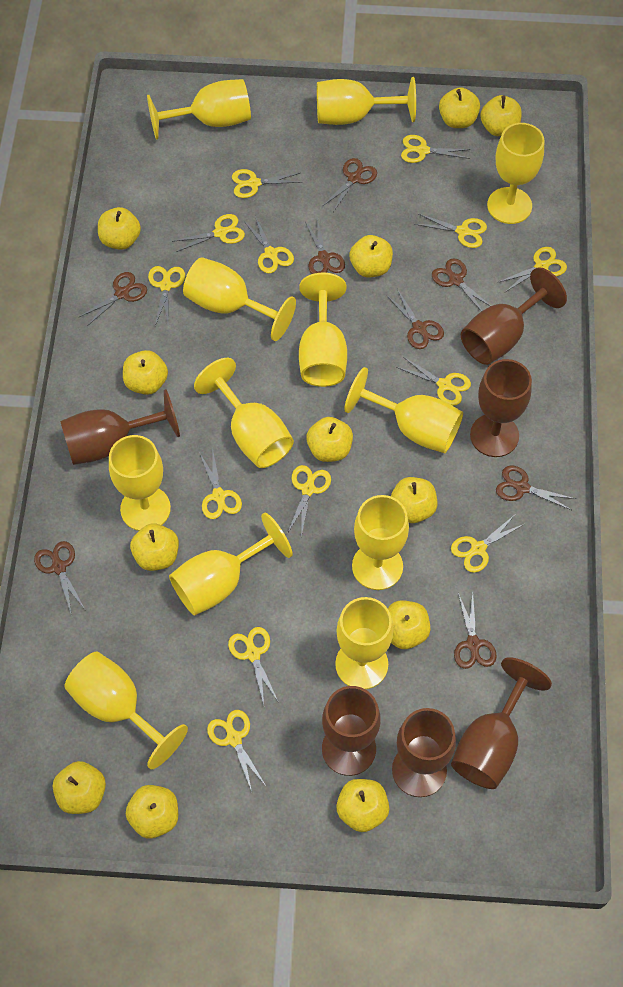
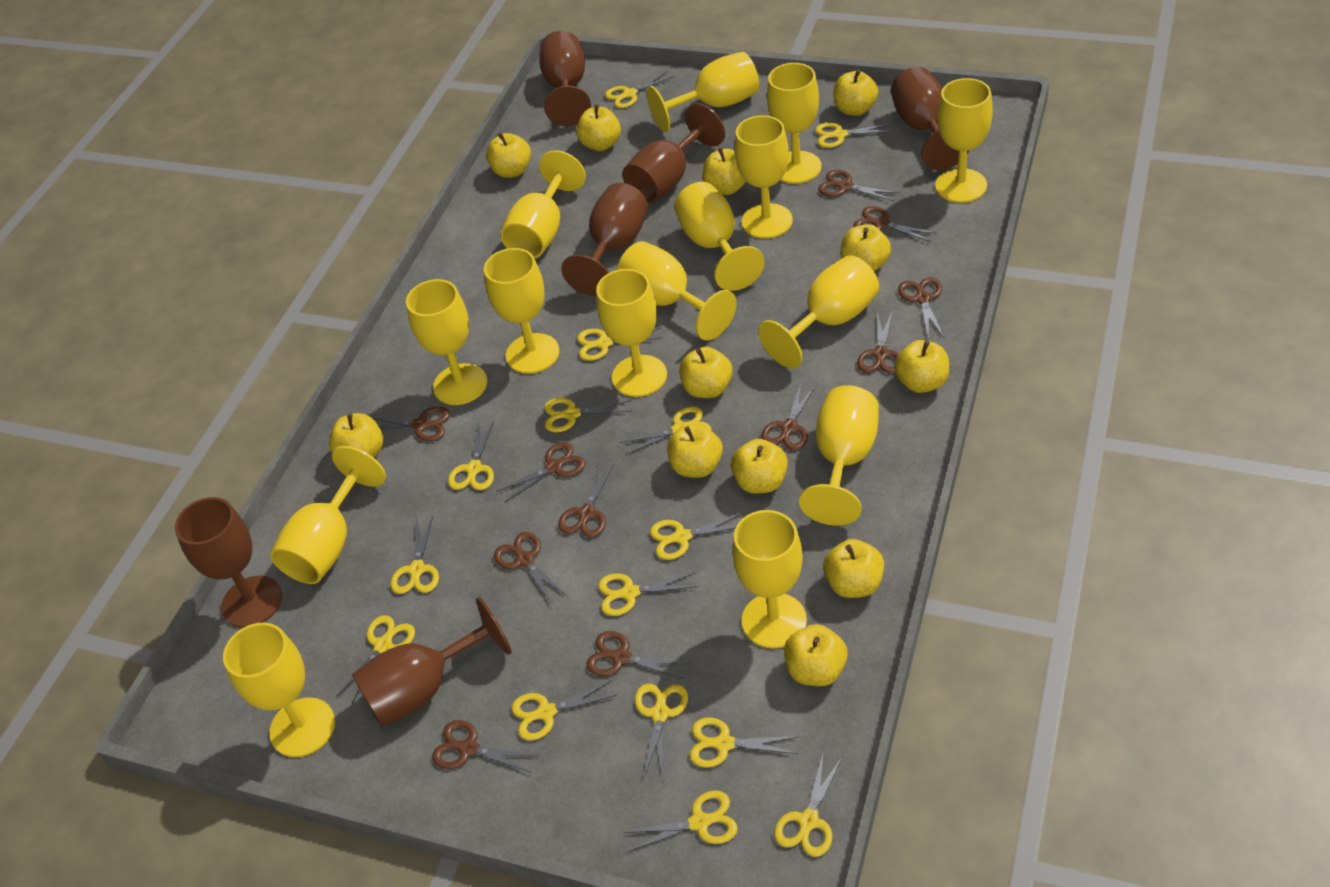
brown scissors: [34,541,85,616] [79,272,147,326] [305,219,345,274] [323,158,377,212] [386,289,444,349] [432,258,491,312] [454,593,497,669] [496,466,576,510] = 8 -> [371,407,450,441] [432,720,538,773] [494,532,567,605] [496,442,586,503] [558,464,614,538] [586,631,691,679] [761,383,817,451] [818,170,899,201] [853,206,937,242] [857,310,899,374] [898,277,944,337] = 11
yellow goblet: [65,652,188,769] [109,435,171,531] [147,79,251,140] [169,513,293,616] [183,257,296,341] [194,358,294,468] [299,273,347,387] [317,77,416,125] [335,597,393,689] [344,367,463,453] [352,495,409,590] [487,123,544,224] = 12 -> [223,622,335,757] [270,446,386,584] [406,279,487,405] [484,248,559,374] [501,150,586,258] [596,269,667,397] [617,241,737,340] [646,52,759,132] [674,182,765,291] [733,510,807,649] [735,115,793,239] [758,255,879,368] [767,63,821,184] [799,385,879,526] [935,78,993,203] = 15
yellow scissors: [148,266,185,327] [172,214,245,252] [199,452,242,519] [207,710,266,792] [228,627,279,705] [232,169,302,198] [244,216,294,273] [287,465,331,537] [396,357,471,406] [401,135,471,163] [414,214,487,248] [451,515,524,573] [497,247,567,292] = 13 -> [337,615,415,703] [390,516,439,594] [448,421,494,490] [511,680,617,741] [545,398,632,432] [577,328,661,361] [598,573,698,616] [605,71,675,108] [620,406,712,455] [623,790,738,852] [635,684,688,780] [650,513,743,560] [690,717,799,768] [774,754,842,857] [815,122,893,148] = 15

